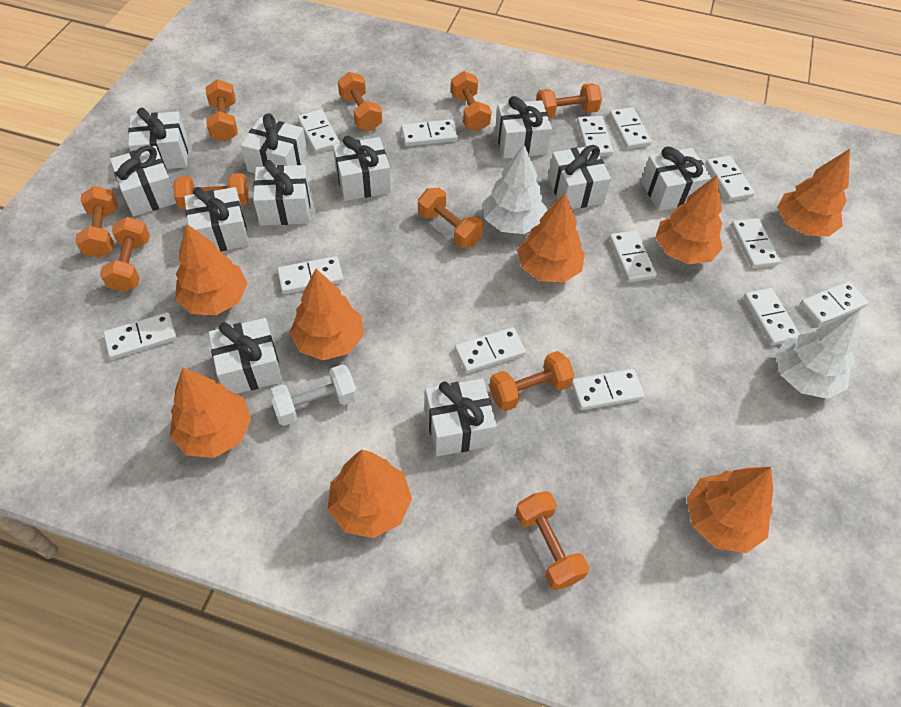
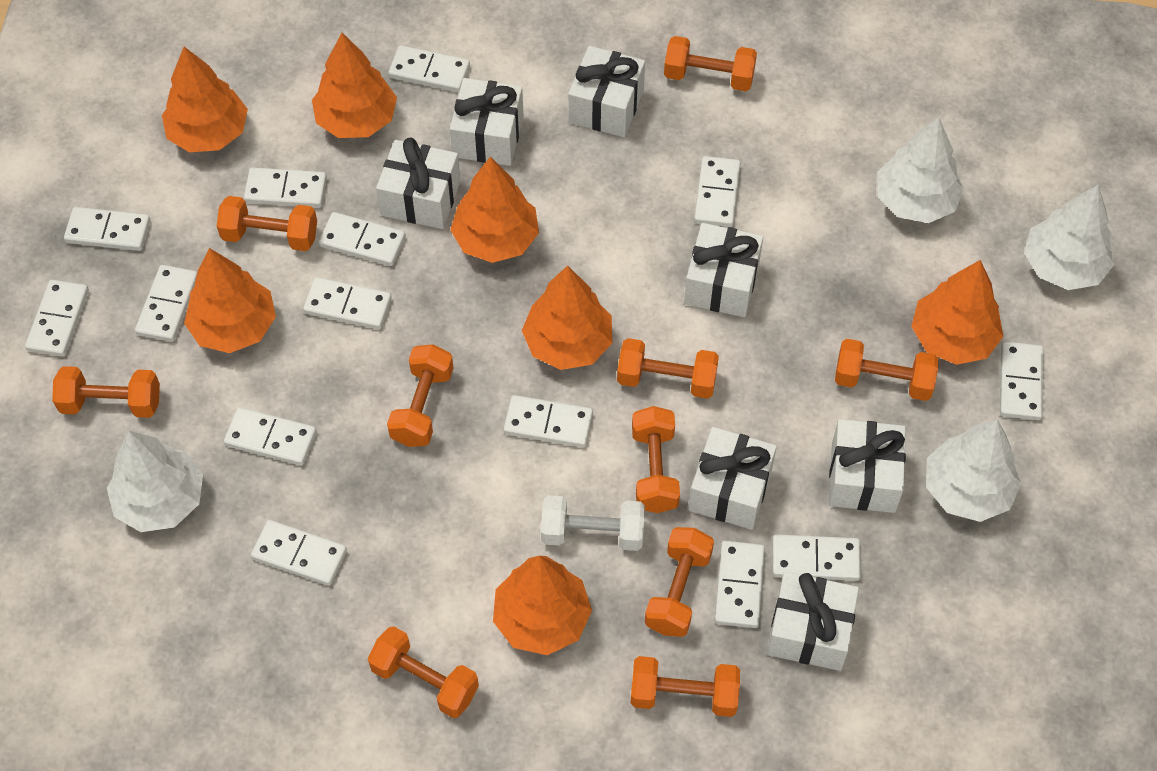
orange tree: [170,368,251,458] [175,224,248,315] [290,269,364,360] [327,450,412,538] [517,193,585,282] [655,175,723,264] [687,467,773,553] [777,149,850,237] = 8 -> [162,47,248,152] [184,248,276,353] [312,33,397,138] [450,157,539,263] [493,556,592,655] [522,265,612,370] [911,260,1004,365] = 7
white domino: [104,312,177,360] [277,256,344,294] [298,109,340,153] [401,119,458,146] [455,327,526,373] [571,369,645,410] [577,116,613,156] [609,107,652,149] [609,230,657,283] [705,156,755,201] [731,218,781,268] [743,288,800,345] [800,281,869,326] = 13 -> [25,280,89,357] [64,207,150,251] [135,265,197,342] [224,407,316,465] [244,167,327,208] [251,520,347,585] [303,277,392,329] [319,212,406,266] [388,45,470,92] [504,395,593,447] [694,156,741,227] [714,541,765,628] [772,534,861,581] [1000,341,1043,420] = 14
white gift: [110,145,176,216] [128,107,188,169] [184,187,249,251] [208,318,283,394] [241,113,308,173] [253,160,310,226] [333,136,391,201] [425,378,497,456] [495,96,552,159] [548,145,611,209] [641,147,712,211] = 11 -> [376,137,461,229] [450,78,524,166] [568,46,645,137] [684,223,763,317] [688,427,777,530] [767,571,859,671] [829,419,906,513] = 7
white tree: [483,145,547,234] [776,309,860,399] = 2 -> [107,431,203,532] [877,117,964,223] [926,419,1022,522] [1024,185,1115,290] = 4

